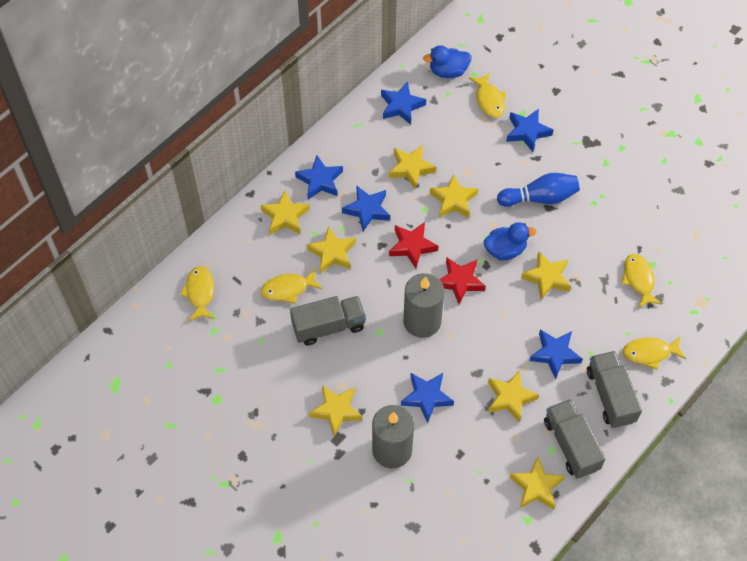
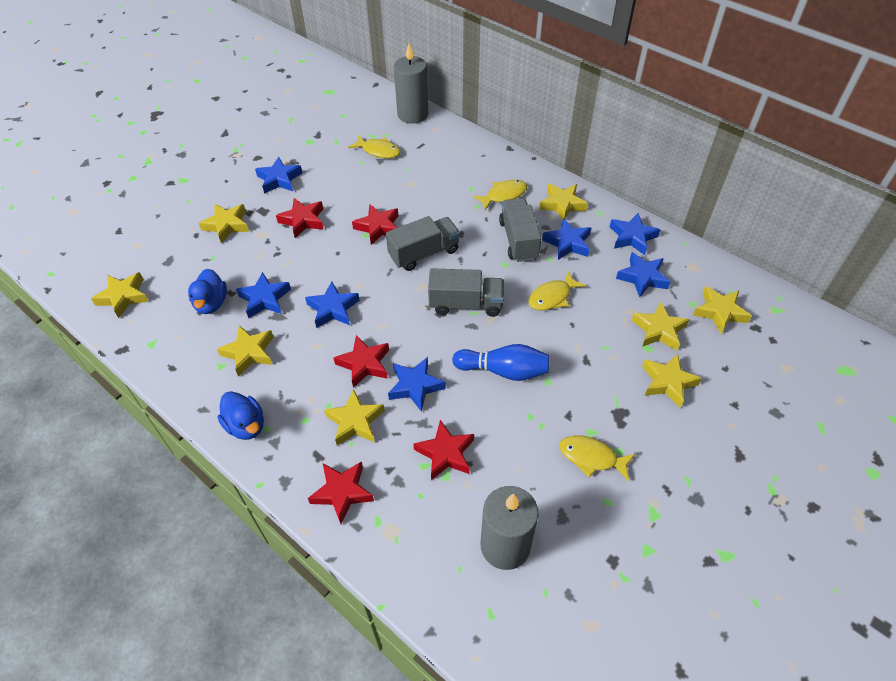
blue star: [295,155,343,200] [342,185,390,231] [381,81,426,125] [401,373,454,423] [506,109,553,152] [529,329,583,379] = 6 -> [236,272,291,318] [255,157,302,194] [305,281,360,328] [388,357,446,412] [542,218,591,260] [610,213,661,255] [616,252,671,298] = 7
red star: [389,222,438,268] [439,257,486,304] = 2 -> [276,198,323,238] [308,461,374,524] [334,335,389,388] [352,204,398,245] [413,420,474,480] = 5
yellow fish: [180,266,214,321] [261,268,322,304] [468,72,506,118] [621,254,662,308] [623,336,686,370] = 5 -> [348,135,401,158] [473,180,527,210] [529,271,586,311] [560,435,635,481] = 4

